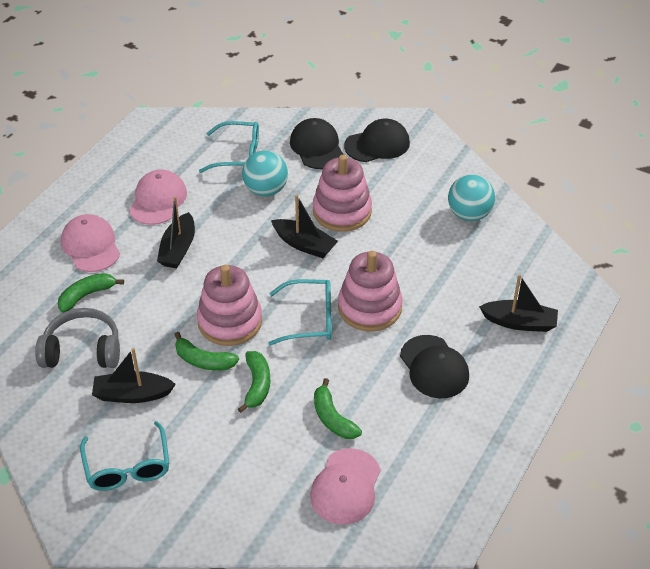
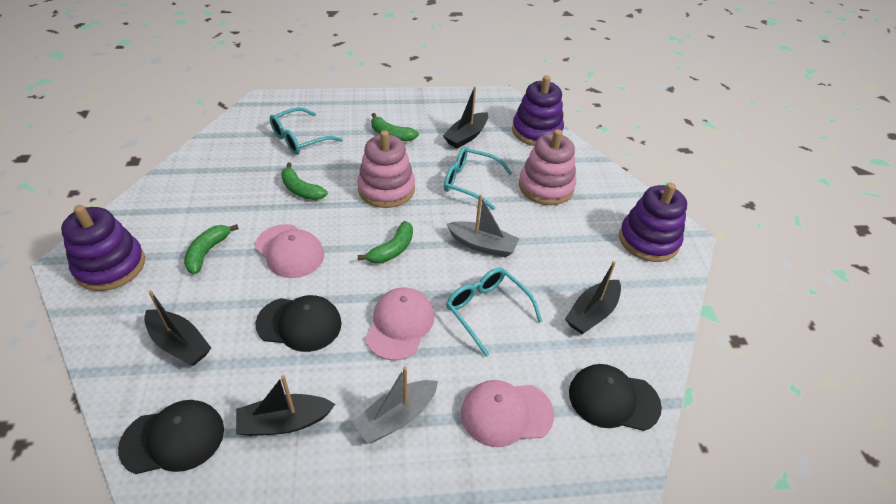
grey boat: none = 0 -> [352,366,438,444] [446,194,519,258] = 2
grey headphones: [35,308,120,368] = 1 -> none = 0
pink stacking toy: [197,265,262,346] [313,155,372,232] [338,251,402,331] = 3 -> [357,130,415,208] [519,129,576,205] = 2
purple stacking toy: none = 0 -> [61,205,145,291] [512,75,564,146] [619,183,687,262] = 3
turquoise ball: [242,150,288,197] [448,174,495,221] = 2 -> none = 0

